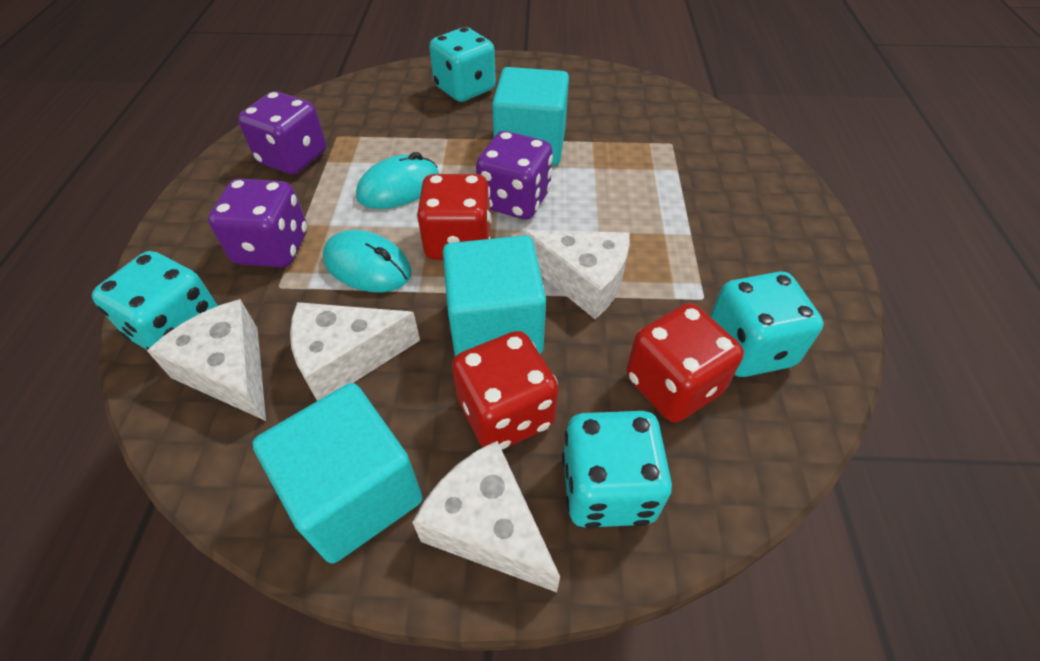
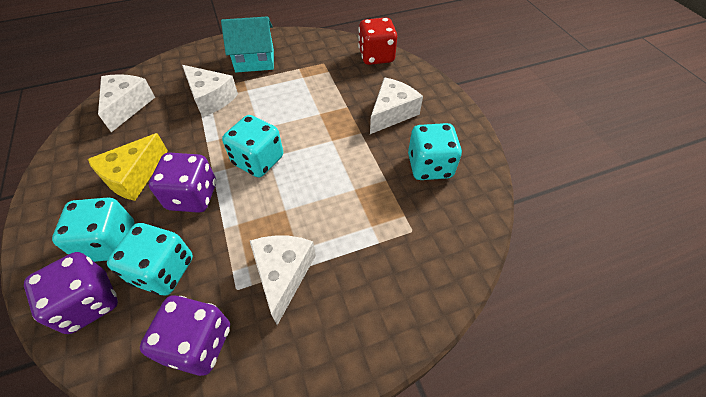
red dice: [416,174,492,260] [452,331,559,450] [626,303,744,423] = 3 -> [358,17,397,65] = 1
turquoise cube: [252,383,422,563] [443,235,546,356] [492,67,569,165] = 3 -> none = 0
turquoise house: none = 0 -> [221,16,274,72] = 1
turquoise mouse: [323,230,411,293] [356,152,439,209] = 2 -> none = 0
yellow cheese: none = 0 -> [88,133,168,201] = 1

